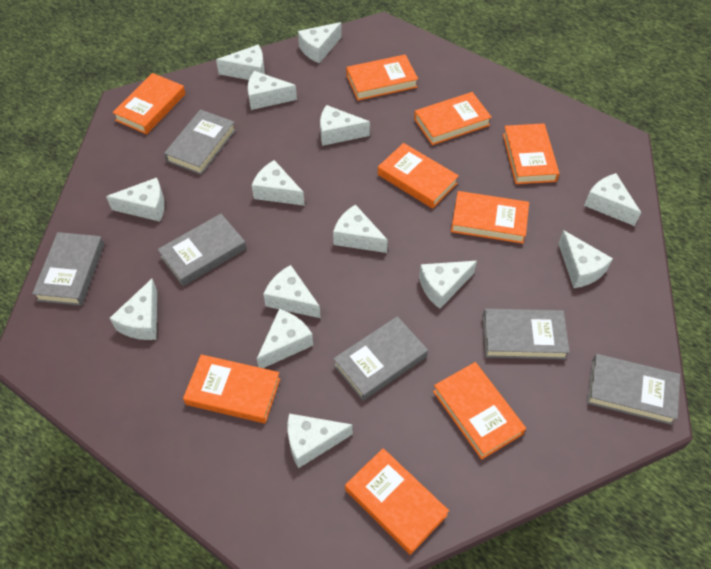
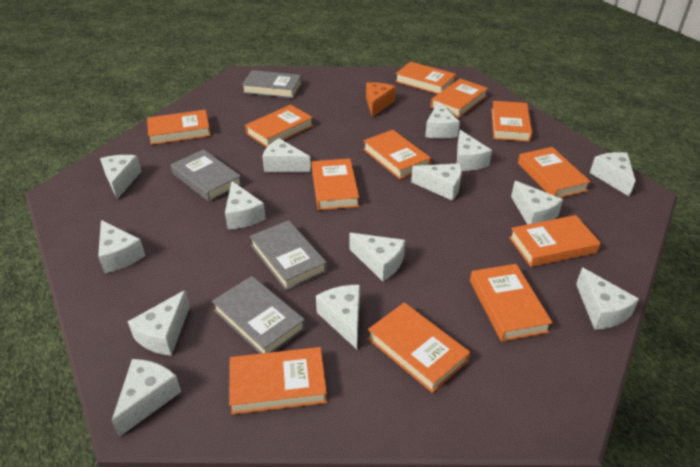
grey book: [32,232,104,306] [157,214,247,286] [164,109,236,175] [333,316,428,401] [483,309,570,360] [587,354,680,425] = 6 -> [171,149,242,202] [212,276,305,354] [242,70,302,98] [250,220,327,291] = 4
orange book: [112,73,185,134] [183,354,280,423] [345,448,449,555] [346,54,418,101] [378,143,459,209] [414,92,492,145] [433,362,526,460] [451,191,529,244] [503,123,559,184] = 9 -> [147,110,211,145] [229,347,327,414] [245,105,313,147] [312,158,359,210] [363,130,431,179] [368,302,470,393] [395,62,456,94] [431,79,488,118] [470,264,553,341] [491,101,532,142] [509,215,601,267] [518,147,591,198] = 12
orange cheese: none = 0 -> [366,82,396,117] = 1

